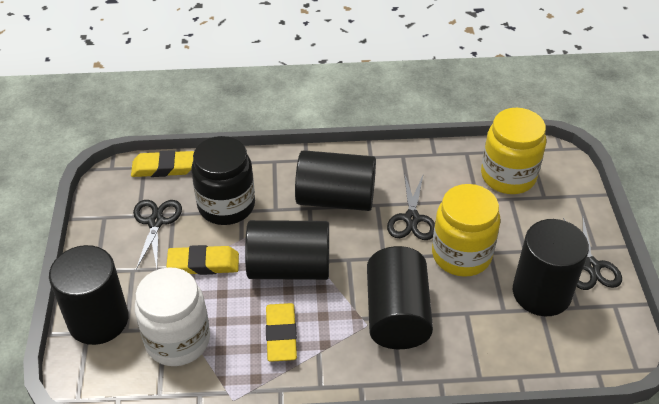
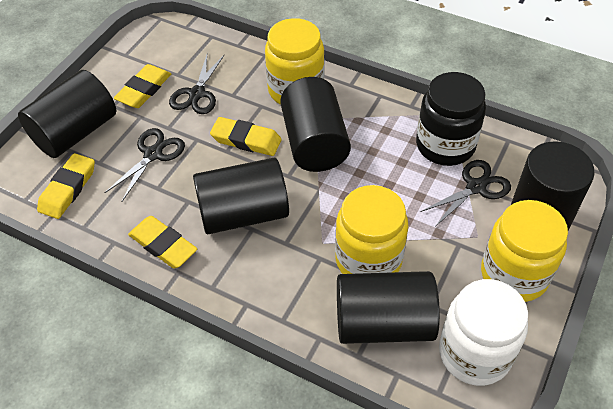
yellow eraser: [131,150,194,177] [166,245,239,275] [266,303,297,362] = 3 -> [37,153,95,219] [114,64,171,108] [128,216,197,268] [210,117,282,156] = 4
yellow jar: [432,184,500,277] [481,108,546,194] = 2 -> [265,18,324,105] [335,185,409,274] [481,200,568,302] = 3

